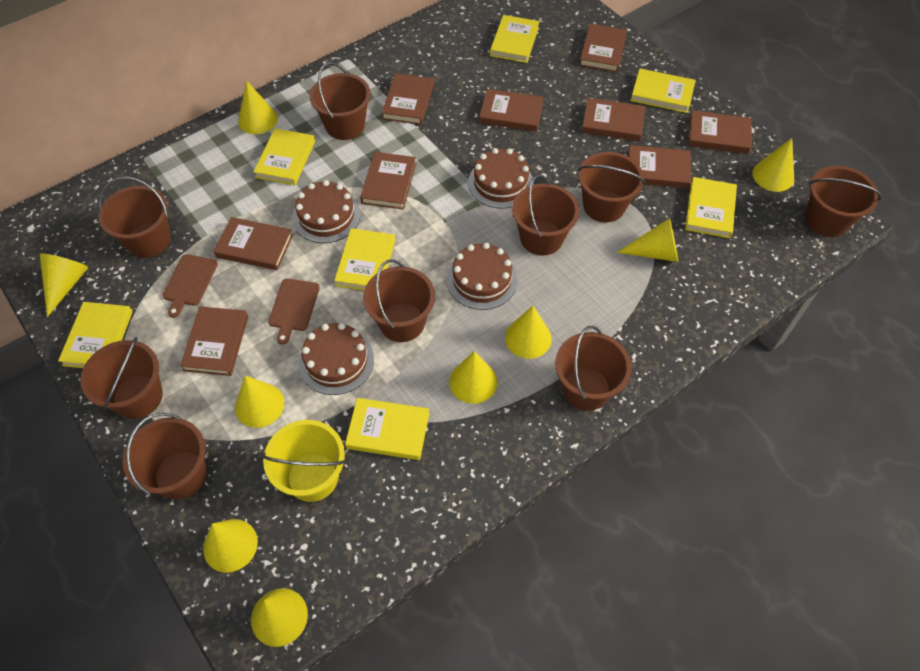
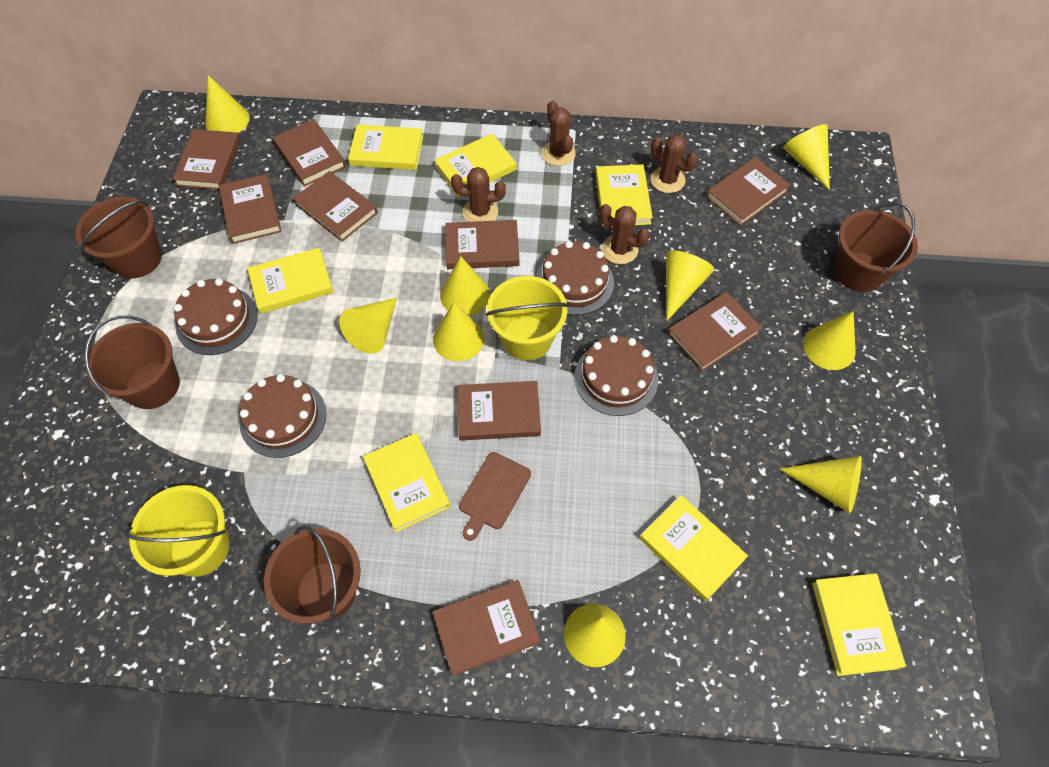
brown bucket: [80,337,163,419] [98,176,171,258] [123,413,207,500] [310,62,371,140] [363,260,435,342] [512,174,579,256] [555,326,632,411] [578,152,645,222] [805,166,882,237] = 9 -> [75,197,162,278] [84,315,180,409] [264,526,361,624] [834,202,918,292] = 4
brown cactus: none = 0 -> [451,167,506,222] [542,100,576,166] [600,204,650,264] [651,134,698,193] = 4
brown cutting board: [162,254,218,318] [268,279,320,345] = 2 -> [459,452,531,541] = 1
yellow bucket: [261,420,346,502] = 1 -> [123,485,230,577] [486,276,569,360] = 2

